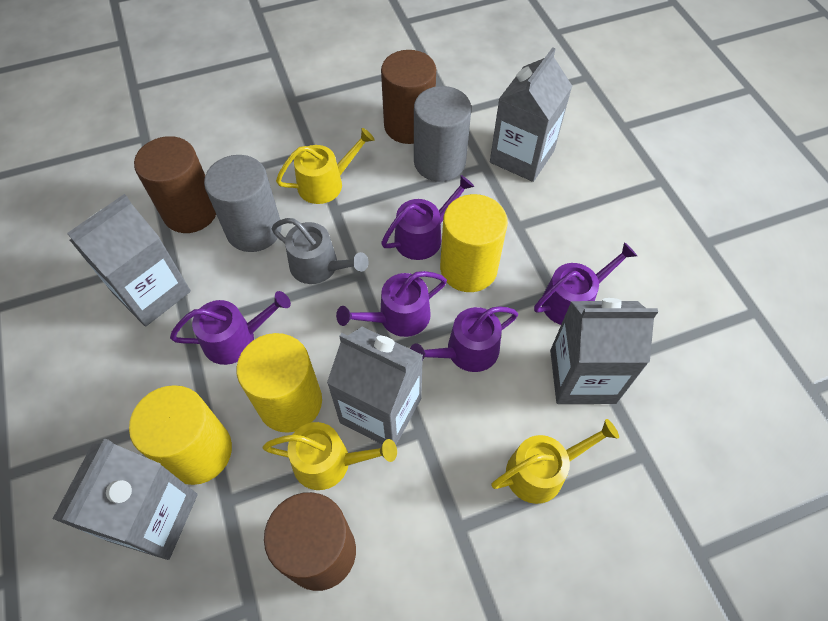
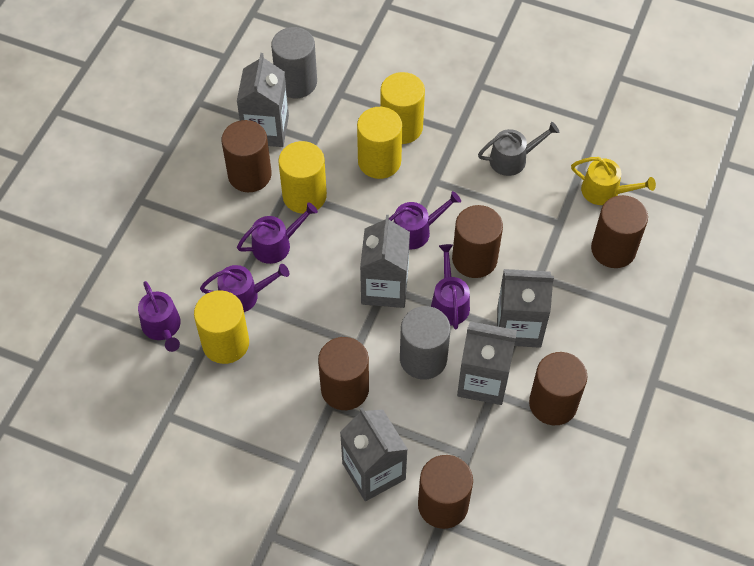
brown cylinder: [134,136,216,233] [264,492,356,591] [381,50,436,144] = 3 -> [222,120,272,192] [318,337,369,410] [418,455,473,529] [452,205,503,278] [529,352,588,425] [591,195,648,268] = 6
yellow cylinder: [129,385,232,485] [236,333,322,433] [440,194,508,292] = 3 -> [194,290,249,364] [278,141,327,214] [357,107,402,179] [380,72,425,144] = 4
yellow watering can: [263,422,397,490] [276,128,375,204] [491,419,619,504] = 3 -> [571,157,656,205] = 1

